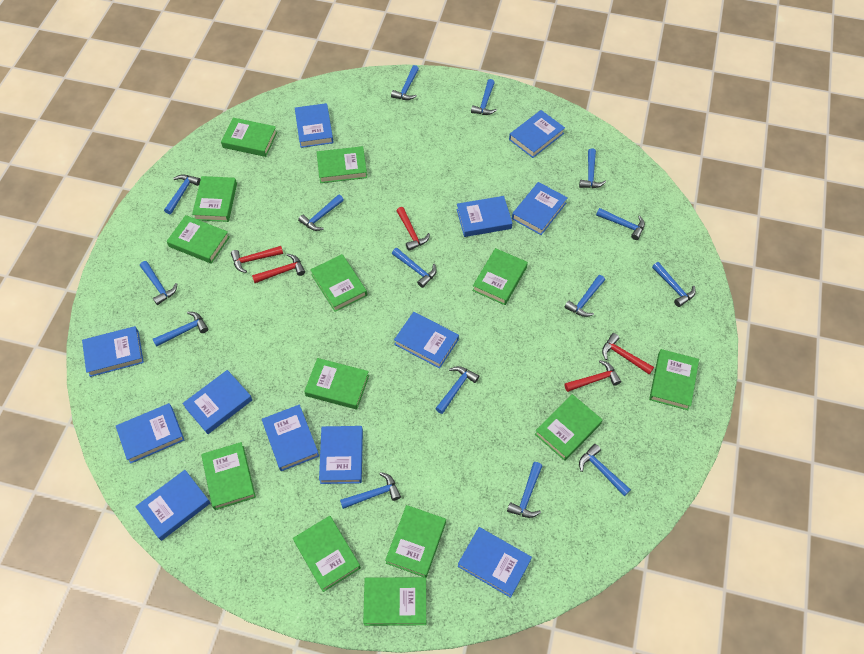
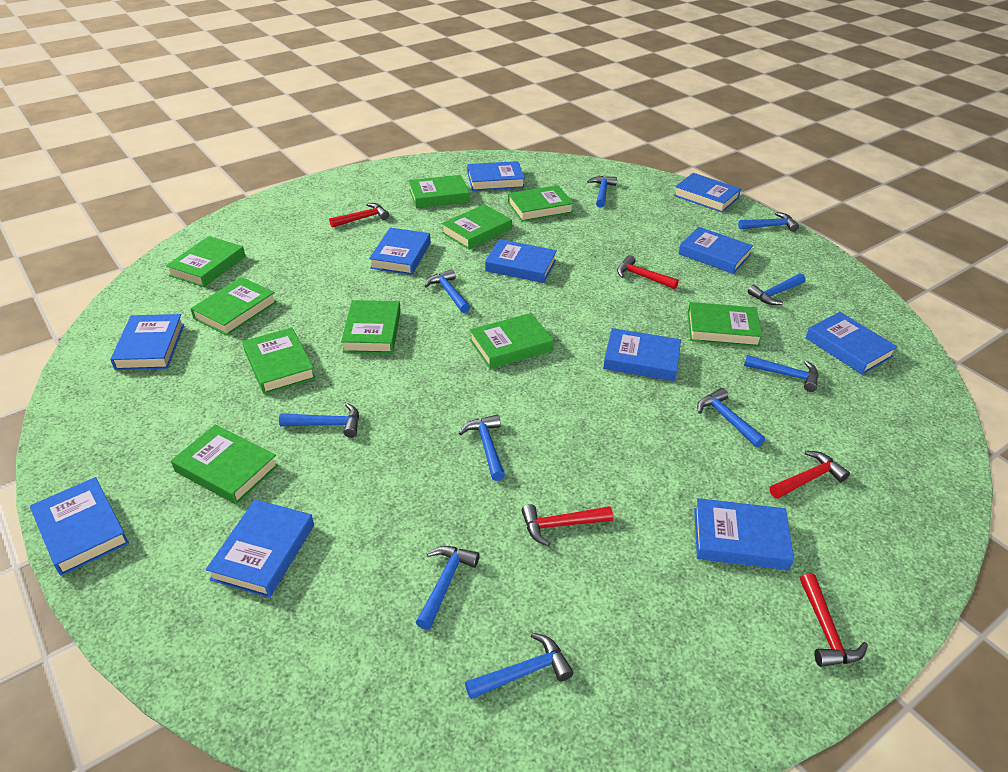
blue book: [82,326,144,377] [116,403,184,464] [135,470,210,541] [182,370,252,434] [262,404,319,471] [295,103,333,148] [319,426,363,484] [394,312,459,369] [457,196,512,237] [458,527,532,598] [509,110,565,158] [512,182,568,235] = 12 -> [30,477,129,576] [110,314,184,370] [206,499,314,598] [369,228,431,275] [467,161,525,191] [485,239,557,283] [603,328,681,381] [674,173,741,212] [678,227,753,274] [694,498,794,570] [806,312,898,375] = 11
blue hammer: [140,261,177,305] [153,312,208,347] [164,174,201,214] [298,194,344,231] [340,472,401,509] [391,65,419,100] [392,248,437,288] [435,366,479,414] [471,79,497,115] [507,462,542,518] [564,275,605,317] [579,148,606,188] [579,444,631,496] [596,208,645,240] [652,262,696,307] = 15 -> [279,403,359,438] [416,546,480,630] [425,269,470,313] [459,415,505,481] [465,633,574,699] [587,176,617,208] [697,388,765,447] [738,212,799,232] [744,355,818,392] [748,273,806,305] = 10
green book: [167,215,230,264] [192,176,237,222] [201,442,256,510] [221,118,277,157] [293,516,361,592] [304,358,369,410] [310,254,367,312] [317,146,367,183] [363,577,426,626] [385,505,446,578] [472,248,528,305] [535,394,603,461] [649,349,699,410] = 13 -> [166,236,245,287] [171,425,279,504] [190,277,277,335] [242,328,316,394] [341,300,401,353] [409,175,470,208] [441,204,512,249] [470,313,554,369] [508,185,574,222] [687,302,763,347] = 10

